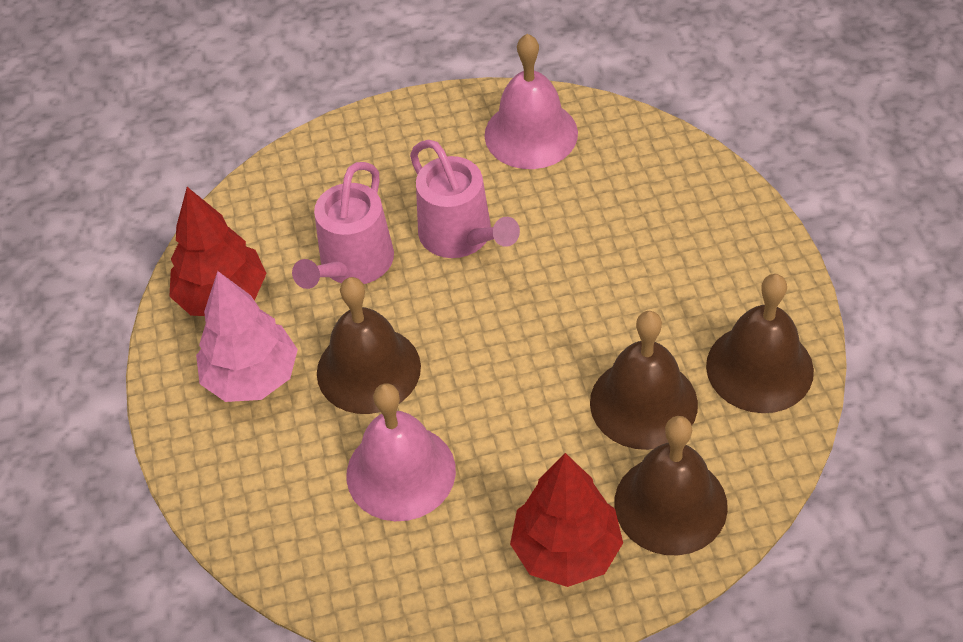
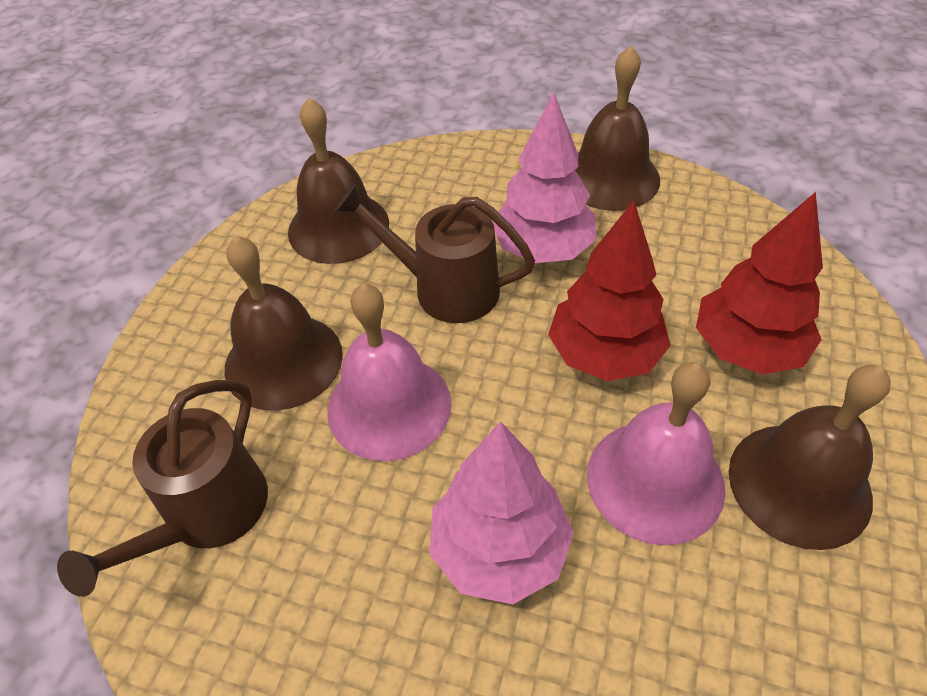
brown watering can: none = 0 -> [57,380,268,597] [335,184,535,323] = 2
pink tree: [196,271,298,402] = 1 -> [430,422,574,604] [493,92,596,263] = 2
pink watering can: [292,162,394,289] [410,140,520,258] = 2 -> none = 0

